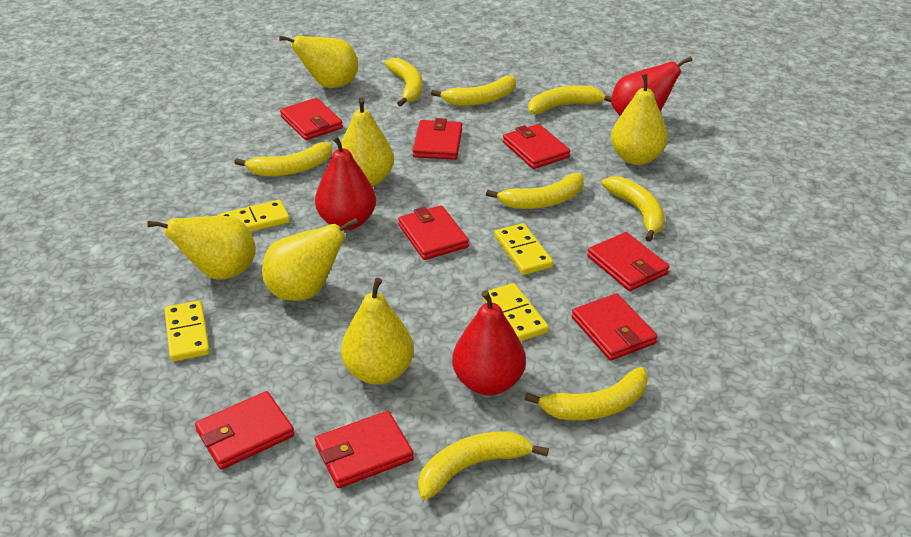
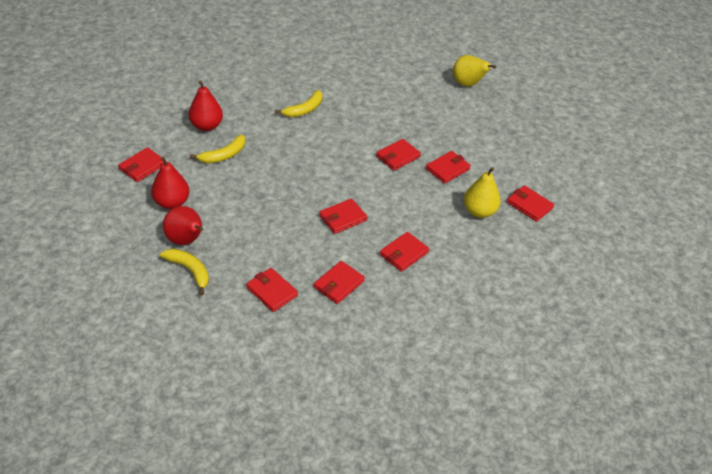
yellow banana: [235,142,332,176] [385,58,423,107] [418,431,549,500] [431,76,516,106] [486,173,584,209] [524,367,648,420] [528,85,612,114] [601,176,665,242] = 8 -> [160,248,209,296] [189,134,245,163] [275,90,323,117] = 3
yellow domino: [164,300,210,362] [217,200,290,232] [483,283,549,342] [494,223,553,275] = 4 -> none = 0
yellow pear: [147,216,256,279] [262,218,359,301] [279,36,358,88] [341,98,394,187] [341,278,414,385] [611,74,668,165] = 6 -> [453,55,496,87] [464,167,501,218] = 2

